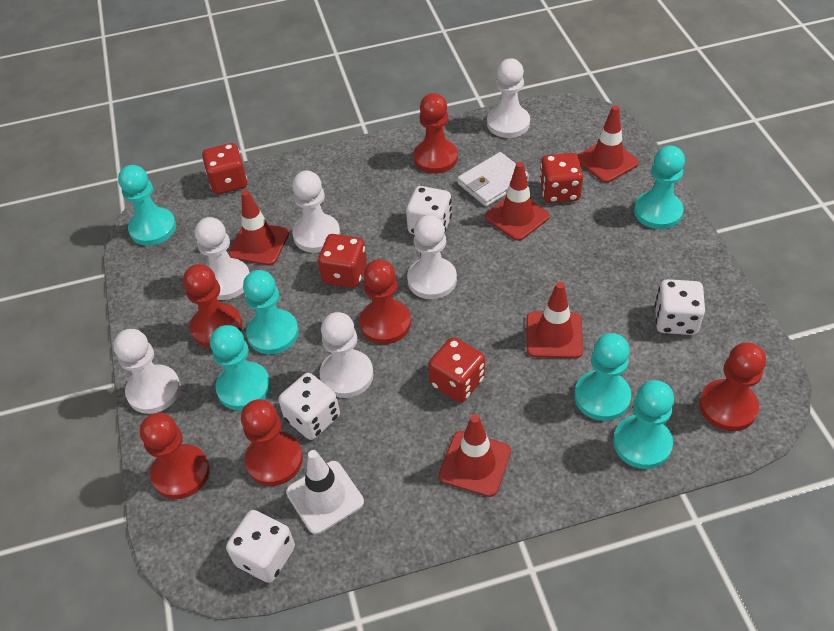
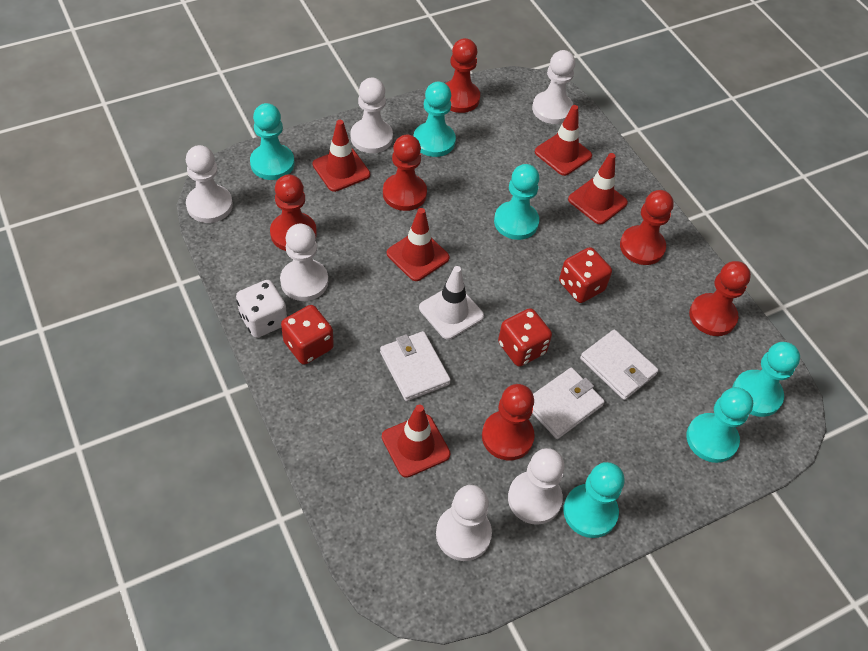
red dice: [202,143,247,194] [318,234,367,288] [428,337,485,403] [539,153,583,203] = 4 -> [281,305,334,365] [498,308,552,367] [559,247,612,303] = 3
white dice: [226,510,295,583] [278,373,340,440] [406,186,452,234] [655,279,705,335] = 4 -> [236,280,287,338] = 1
white wallet: [457,152,529,207] = 1 -> [380,331,451,401] [532,367,605,439] [580,329,659,400] = 3

